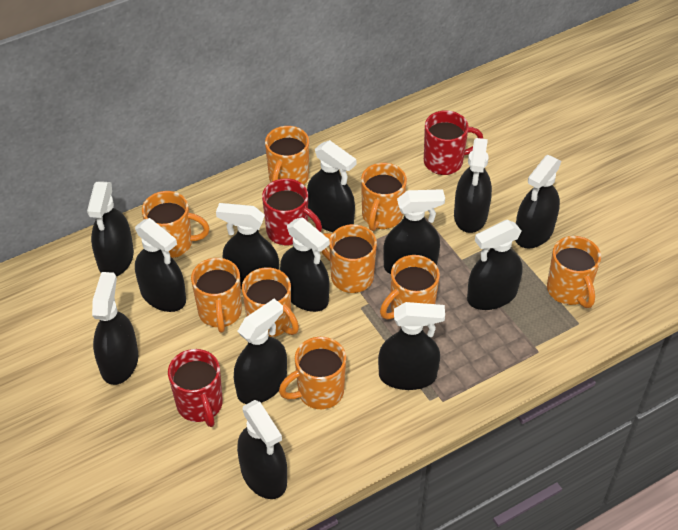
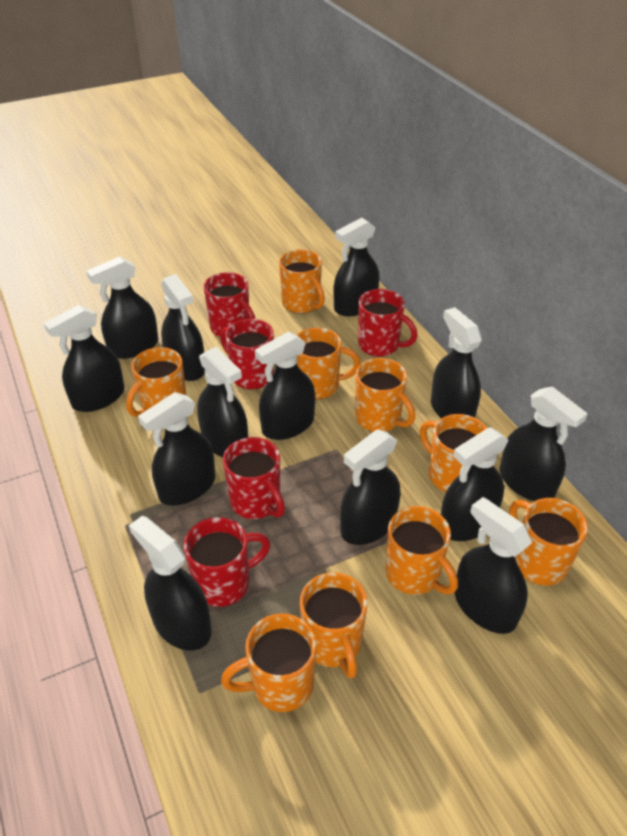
red mug: [168,349,223,427] [262,178,322,246] [424,110,483,175] = 3 -> [184,517,270,607] [203,272,255,337] [220,319,274,390] [223,437,285,519] [358,289,418,357] = 5

